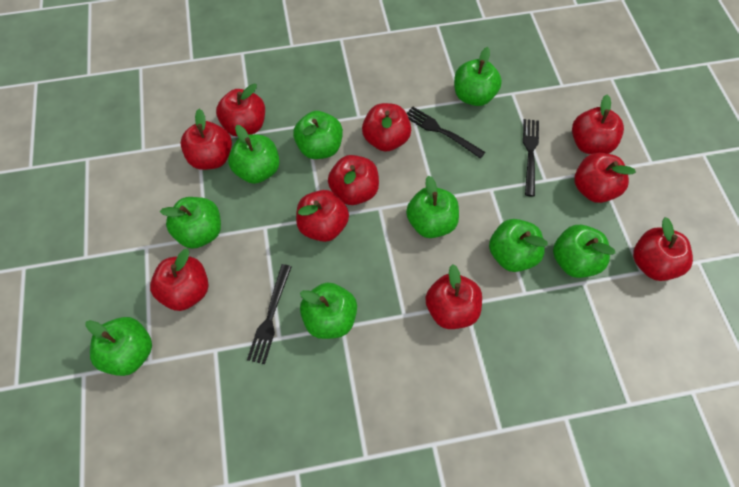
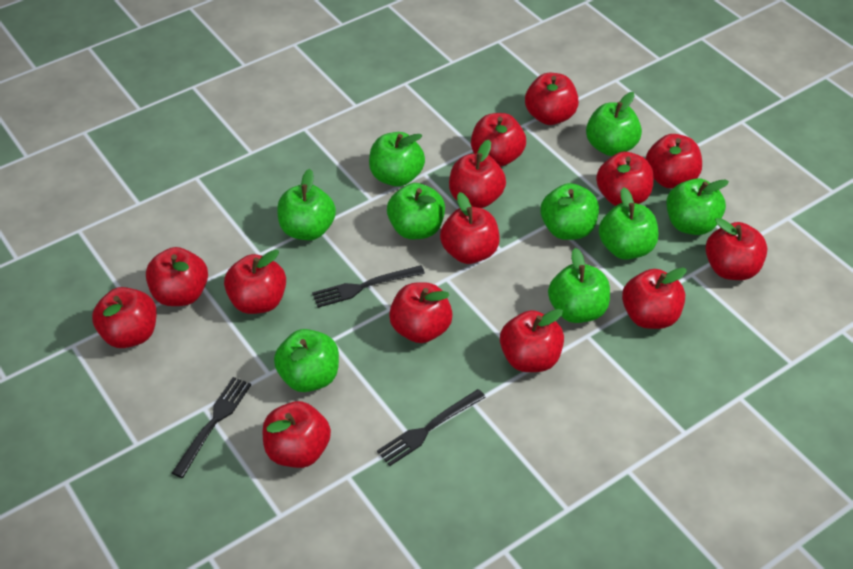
red apple: [150,248,208,311] [181,109,232,170] [216,83,265,137] [296,190,349,242] [328,155,379,205] [362,103,411,152] [425,264,482,329] [572,95,624,154] [574,153,636,203] [633,217,693,281] = 10 -> [92,287,157,348] [146,247,208,306] [224,250,286,314] [262,401,331,468] [389,282,453,343] [440,192,500,264] [449,140,506,208] [471,113,526,167] [500,309,564,372] [525,73,579,125] [596,152,654,206] [622,267,687,329] [646,134,702,189] [705,218,767,280] = 14

